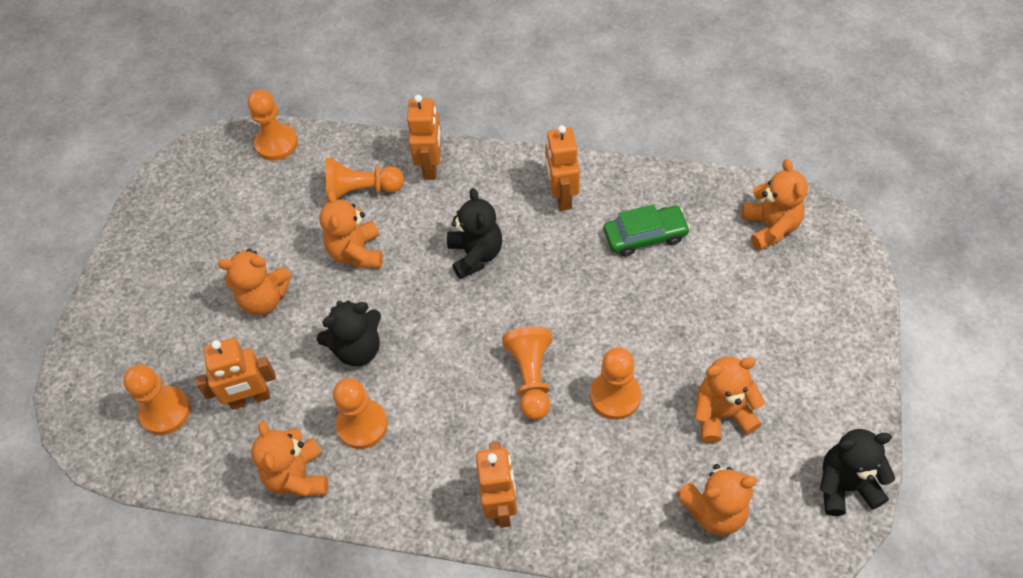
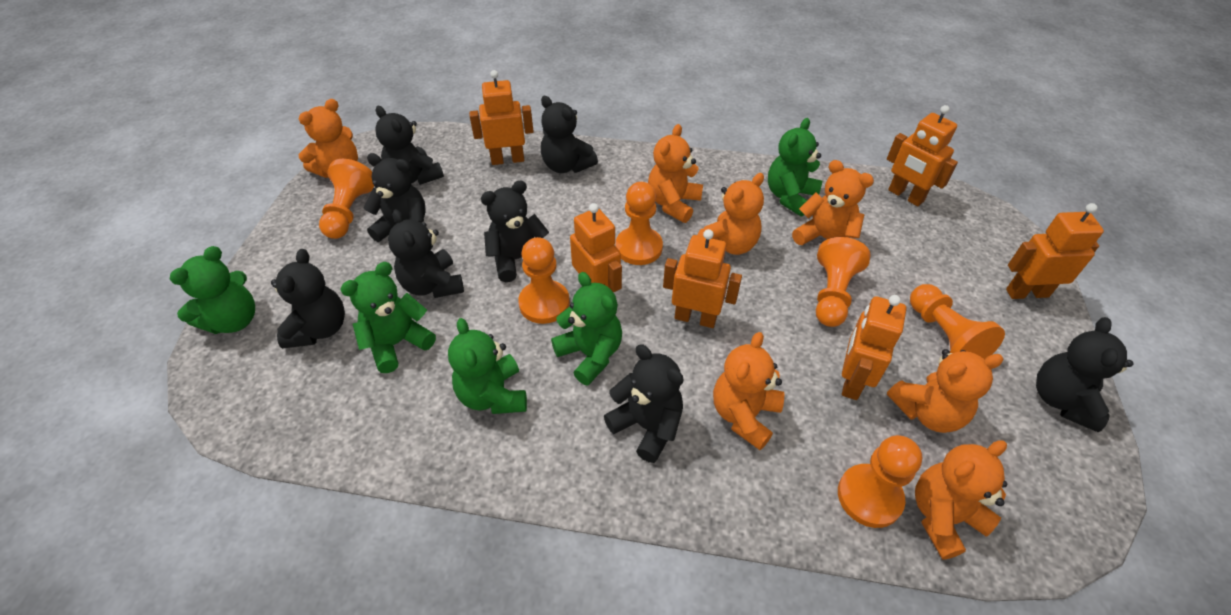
black teddy bear: [317,300,381,366] [447,188,502,279] [820,429,895,516] = 3 -> [271,249,345,349] [363,153,426,242] [375,106,444,185] [388,209,464,298] [481,180,549,282] [541,96,598,173] [604,344,684,463] [1036,317,1133,432] = 8
green car: [604,204,690,256] = 1 -> none = 0
green teddy bear: none = 0 -> [170,246,255,334] [340,262,436,373] [448,318,527,414] [551,272,622,385] [768,118,822,216] = 5
orange robot: [195,338,276,410] [407,95,442,180] [476,442,517,528] [545,125,580,211] = 4 -> [469,70,534,165] [570,203,622,292] [663,229,742,328] [842,295,906,400] [887,105,958,206] [1006,203,1104,299] = 6
orange teddy bear: [218,249,292,315] [251,421,328,496] [319,190,383,268] [677,464,758,536] [695,356,765,443] [742,159,808,251] = 6 -> [299,99,358,178] [648,124,703,223] [698,173,764,255] [713,332,784,450] [792,160,874,245] [887,349,1003,433] [915,440,1007,559] = 7

